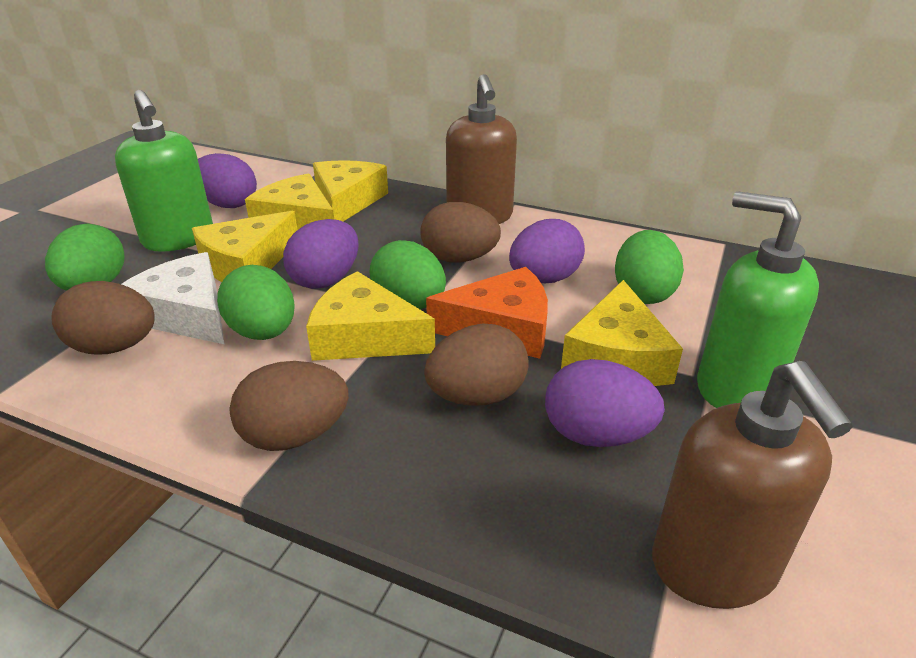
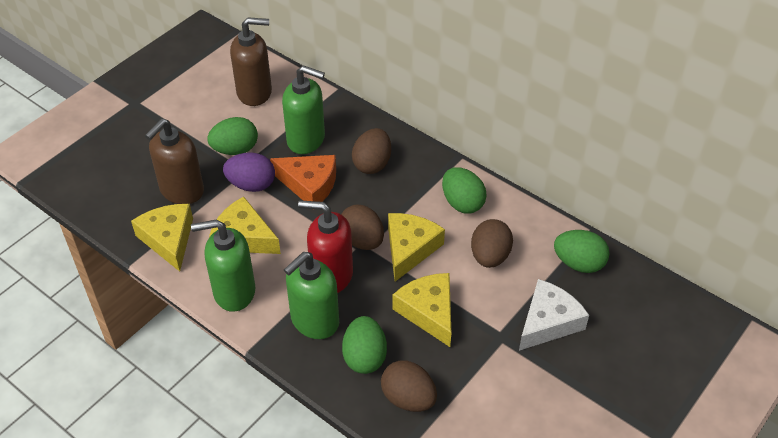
green soap dispenser: [115,90,213,252] [697,191,819,408] = 2 -> [191,219,255,312] [282,65,325,154] [284,252,339,339] = 3
purple egg: [198,153,257,208] [283,219,358,289] [509,219,585,283] [545,359,665,447] = 4 -> [223,152,275,192] = 1
red soap dispenser: none = 0 -> [298,200,353,293] = 1
yellow cheese: [192,211,298,282] [245,173,334,229] [306,271,435,361] [313,160,388,221] [561,280,683,386] = 5 -> [131,204,193,272] [209,196,281,254] [388,213,445,282] [392,273,451,347] = 4

